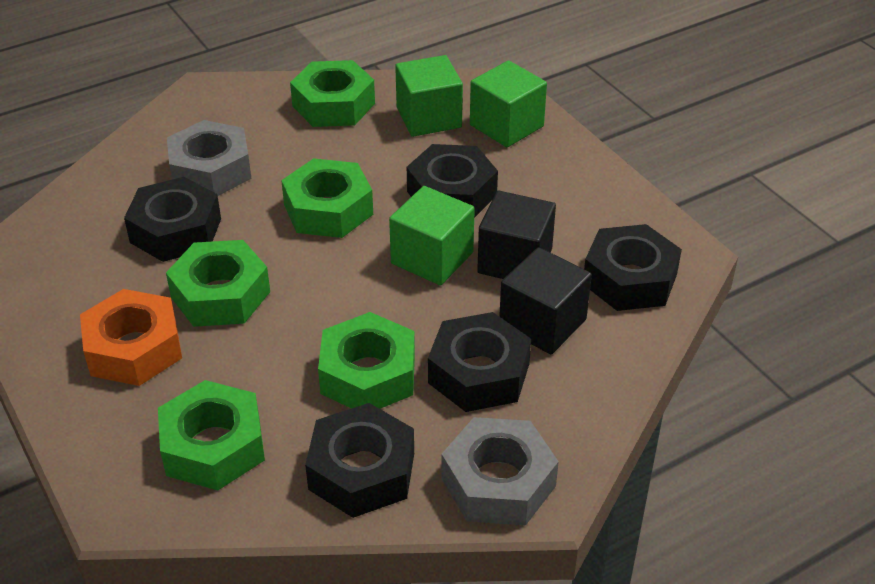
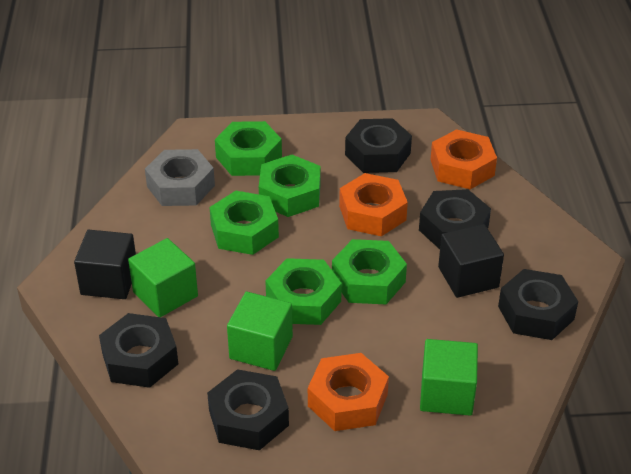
grey nut: [167,120,252,196] [441,417,559,525] = 2 -> [145,149,215,206] = 1
orange nut: [80,289,182,386] = 1 -> [308,353,389,431] [339,173,408,236] [431,129,497,189] = 3

